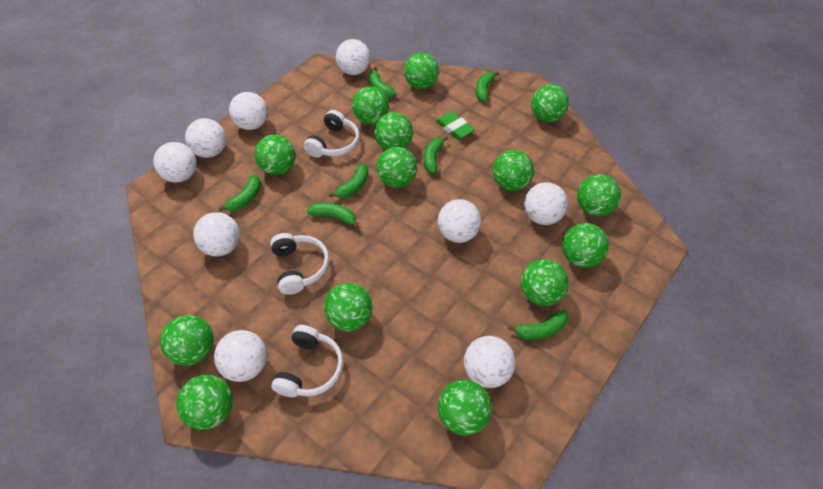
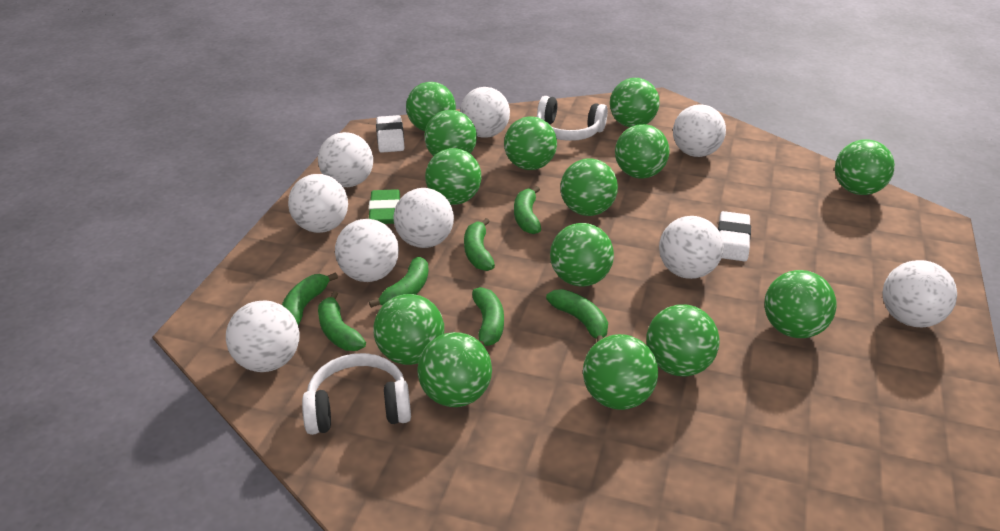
white eraser: none = 0 -> [376,115,405,153] [718,211,751,262] = 2
white headphones: [270,233,329,295] [271,325,343,397] [304,110,360,158] = 3 -> [302,353,411,435] [537,96,608,141] = 2

